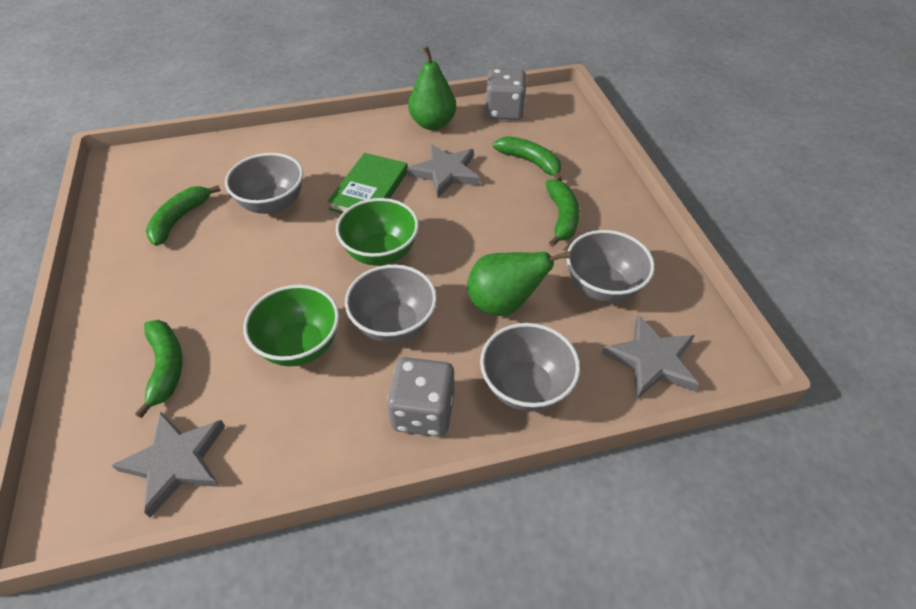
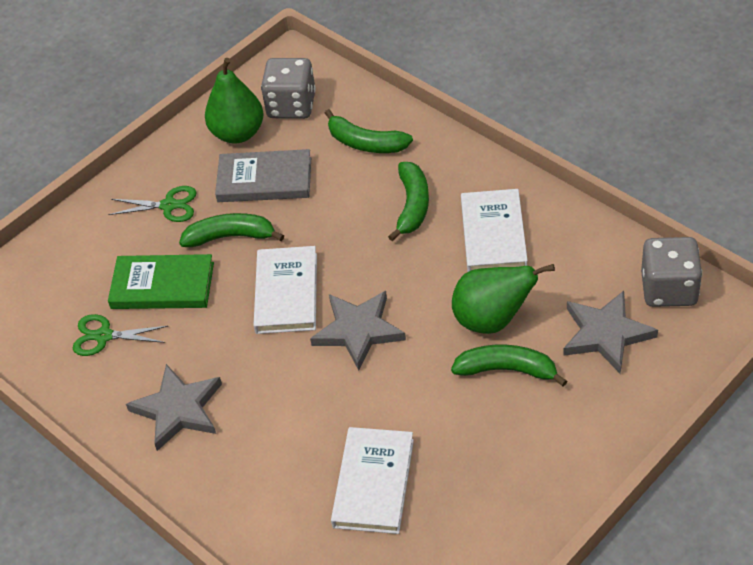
green bowl: [243,285,339,366] [336,198,419,266] = 2 -> none = 0
green scissors: none = 0 -> [73,314,168,356] [108,186,196,222] = 2
grey book: none = 0 -> [215,149,311,202] = 1
grey bowl: [225,153,303,214] [345,264,437,343] [480,323,580,412] [567,230,655,302] = 4 -> none = 0
white book: none = 0 -> [253,246,317,334] [331,427,414,534] [461,189,528,272] = 3

